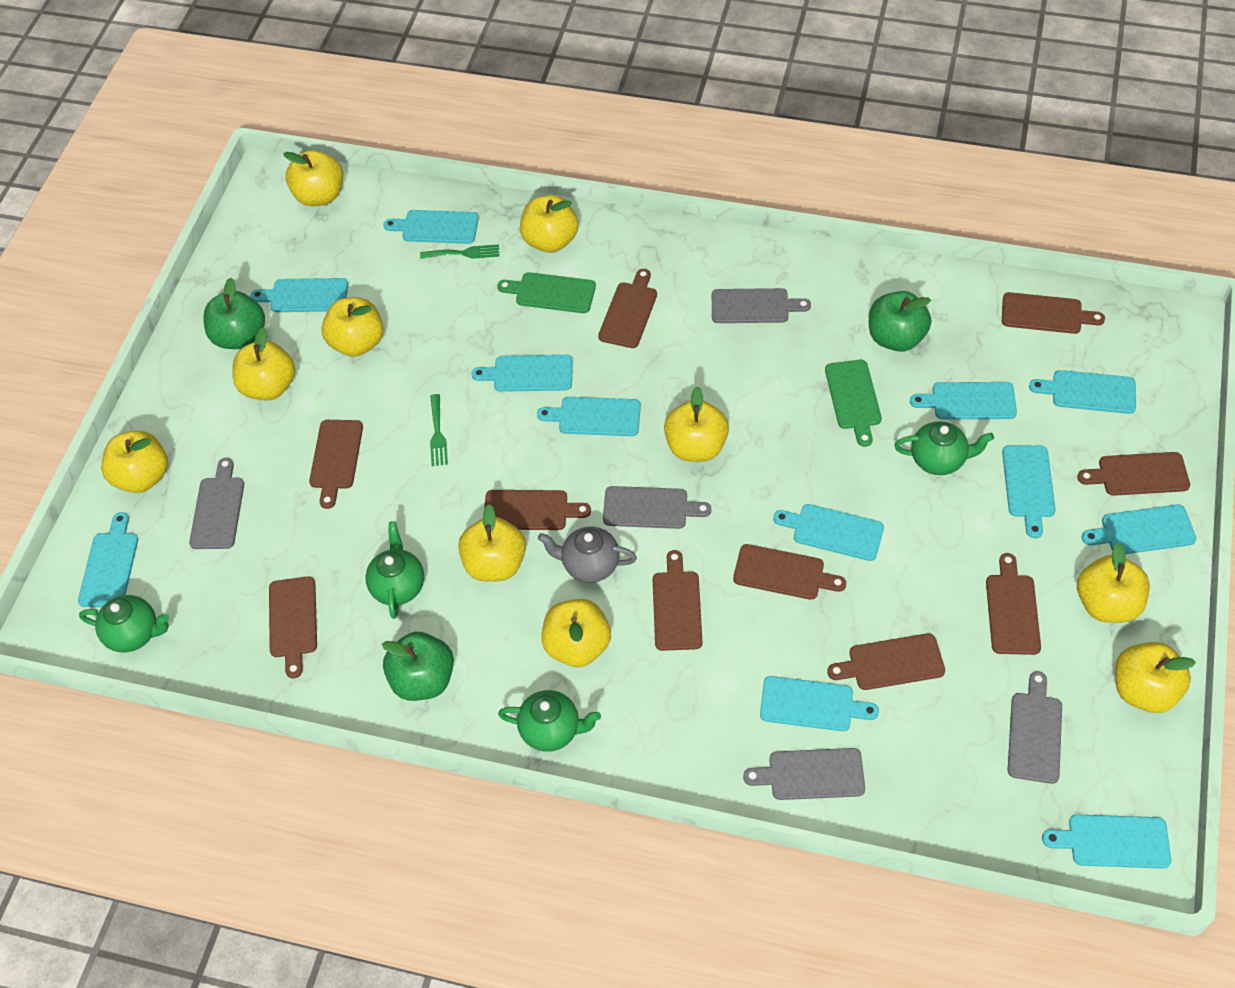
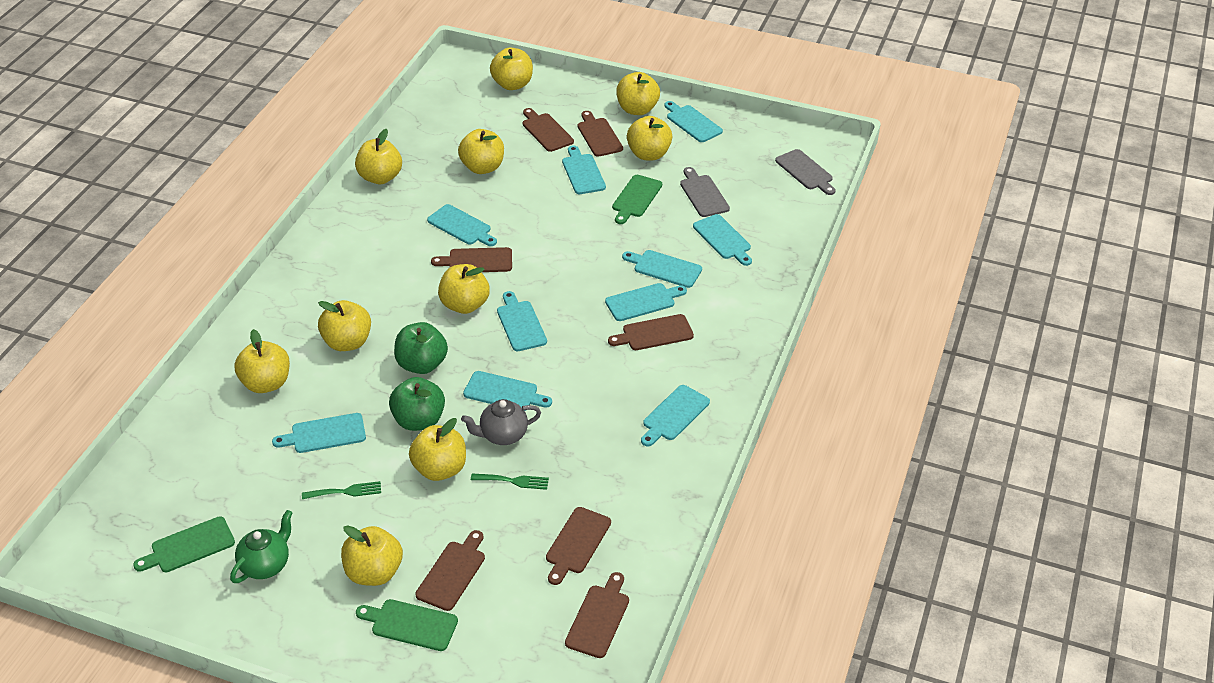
brown cutting board: [269,576,317,678] [309,420,363,509] [484,490,591,530] [598,269,657,348] [653,550,702,651] [733,544,846,600] [827,633,945,690] [986,553,1041,655] [1002,292,1105,334] [1077,452,1190,496] = 10 -> [415,530,485,611] [431,247,512,272] [523,108,574,152] [546,507,611,585] [565,572,629,658] [578,111,623,157] [608,314,694,350] = 7
green apple: [203,277,265,349] [382,632,454,701] [869,291,931,352] = 3 -> [389,377,445,431] [394,322,448,374] = 2
green cutting board: [497,272,596,313] [825,360,882,447] = 2 -> [133,516,235,572] [356,599,458,651] [612,175,662,224] = 3
green teapot: [79,595,169,652] [365,521,424,619] [498,690,601,752] [894,421,994,475] = 4 -> [230,510,293,583] = 1
grey cutting board: [189,458,244,549] [603,486,711,529] [712,288,811,323] [743,748,865,800] [1008,671,1062,784] = 5 -> [680,167,730,217] [775,149,836,195] = 2
turquoise cutting board: [78,512,138,607] [250,278,348,312] [383,210,479,244] [471,355,573,392] [537,397,641,436] [760,676,879,731] [773,504,884,561] [910,382,1017,419] [1002,445,1056,538] [1029,370,1136,414] [1042,814,1171,869] [1082,505,1196,554] = 12 -> [272,413,366,453] [427,204,497,246] [463,371,552,411] [497,291,547,351] [562,146,606,194] [605,283,687,321] [622,250,702,288] [641,385,710,447] [664,101,723,142] [693,214,752,266] = 10

